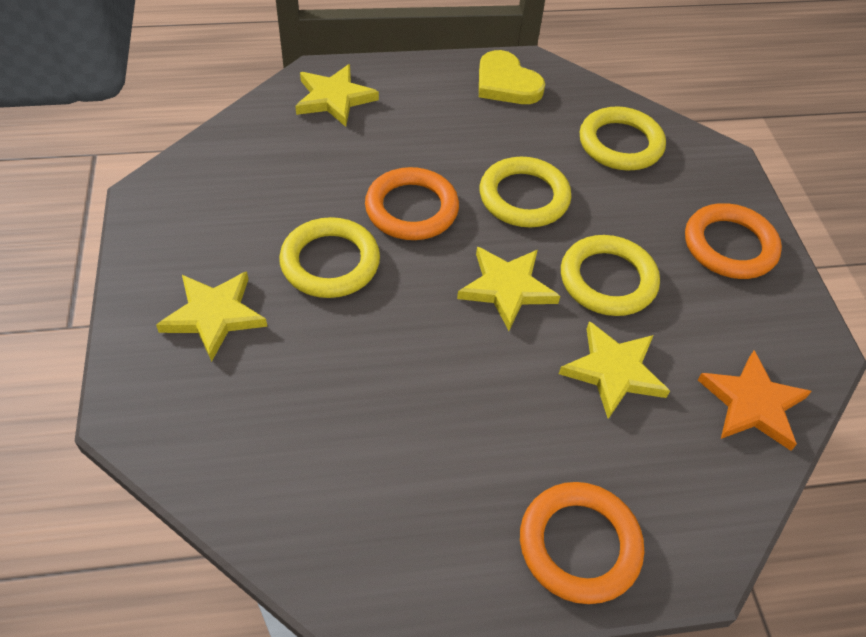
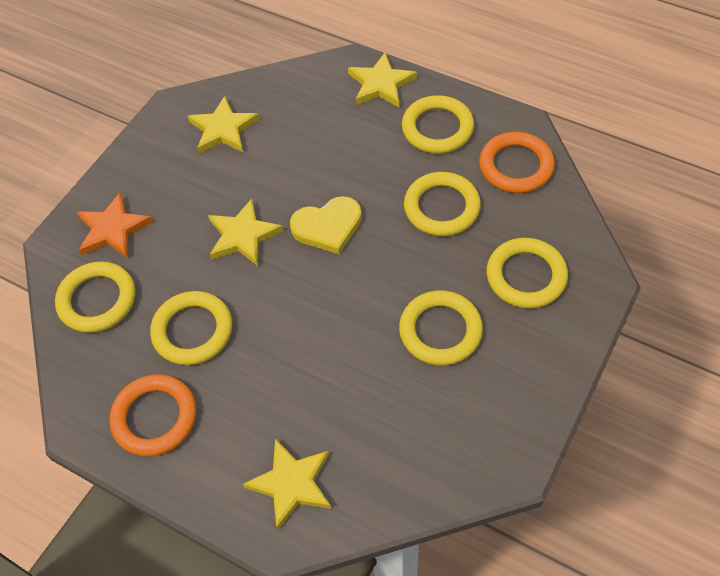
orange ring: [365,167,459,240] [520,482,644,604] [685,203,782,279] = 3 -> [110,374,196,456] [479,132,555,193] = 2
yellow ring: [279,217,380,298] [480,157,571,228] [561,235,660,316] [579,106,666,171] = 4 -> [55,261,135,333] [150,291,232,365] [399,290,483,366] [402,95,474,154] [404,172,481,236] [486,238,568,309] = 6

